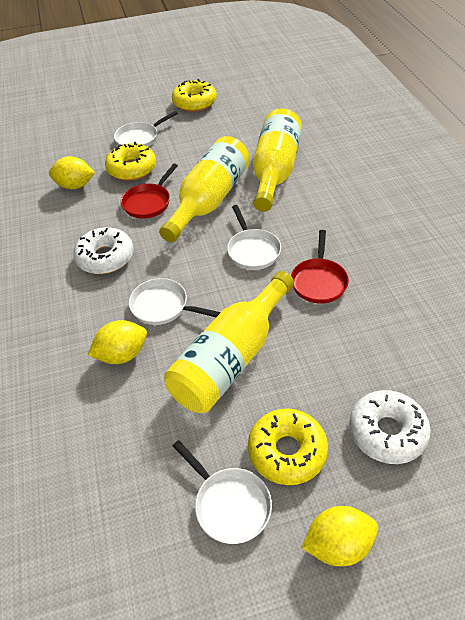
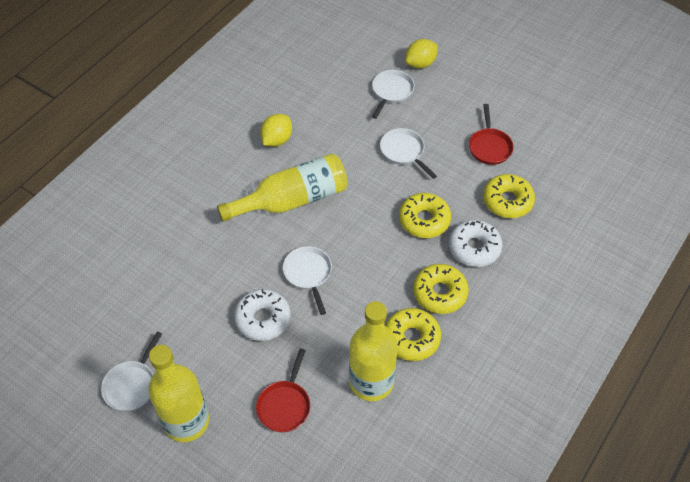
yellow donut: [105,142,156,181] [172,79,217,112] [248,408,328,485] = 3 -> [385,308,441,361] [399,193,451,238] [413,264,469,314] [483,174,535,218] = 4
yellow lemon: [49,156,95,190] [88,320,147,364] [302,506,378,566] = 3 -> [260,114,292,147] [405,39,438,69] = 2

